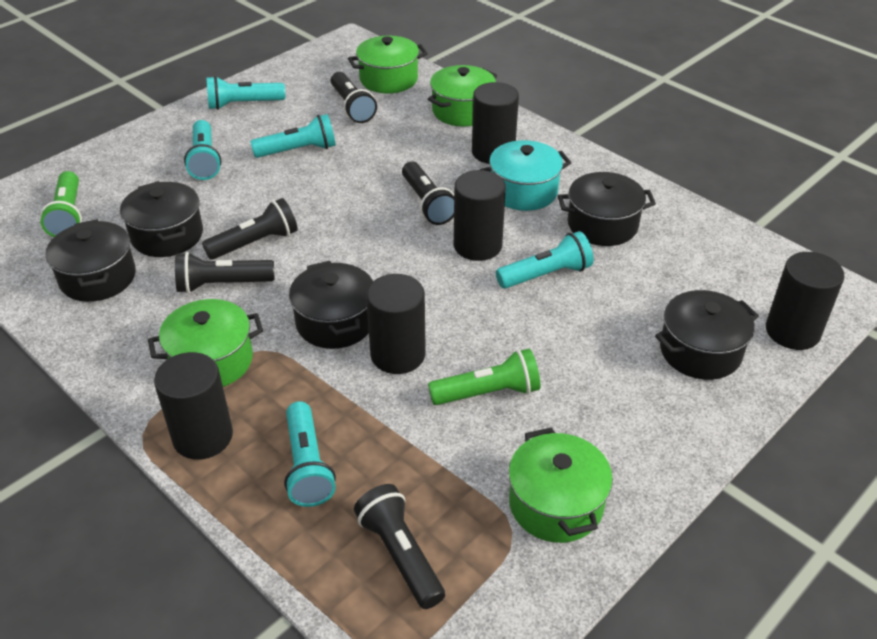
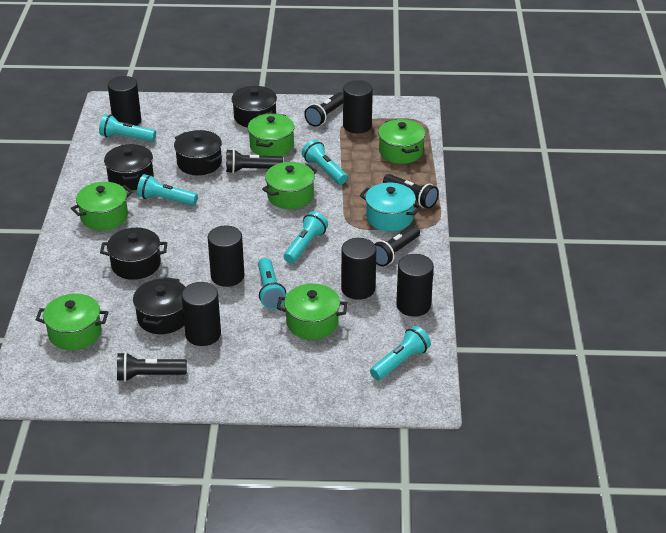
black cylinder: [154,352,233,460] [366,274,426,374] [454,170,506,261] [472,82,519,164] [766,252,845,350] = 5 -> [108,76,141,126] [181,282,221,346] [208,225,244,287] [341,238,376,300] [343,80,373,133] [396,254,434,316] = 6
green flashlight: [40,171,82,237] [428,349,540,405] = 2 -> none = 0
green pot: [148,299,263,387] [348,36,428,94] [428,65,497,126] [509,427,613,543] = 4 -> [36,293,108,350] [71,182,133,230] [248,113,294,156] [262,162,317,209] [277,284,348,340] [378,119,425,164] = 6
turquoise flashlight: [184,120,221,180] [206,76,285,110] [250,114,336,158] [284,401,336,507] [496,231,594,289] = 5 -> [99,114,156,142] [137,174,198,206] [258,258,286,309] [284,211,328,264] [302,139,348,184] [370,326,431,380] = 6

